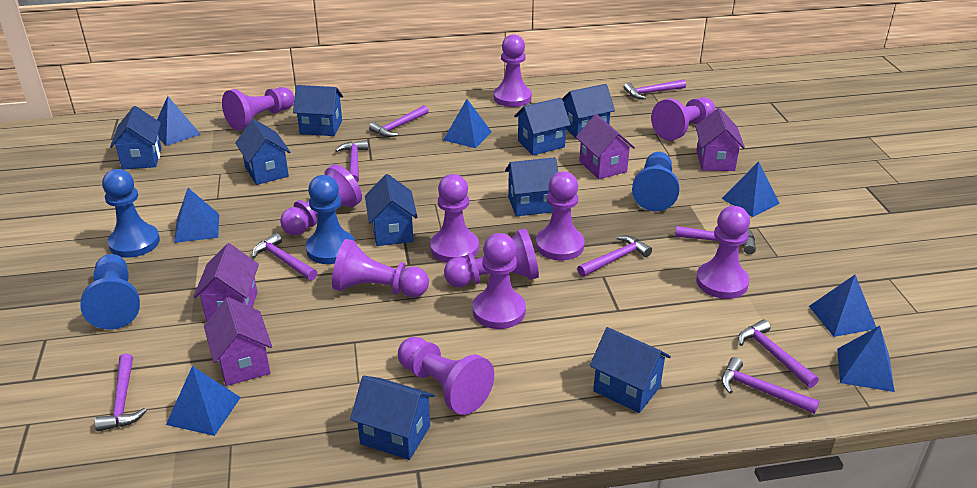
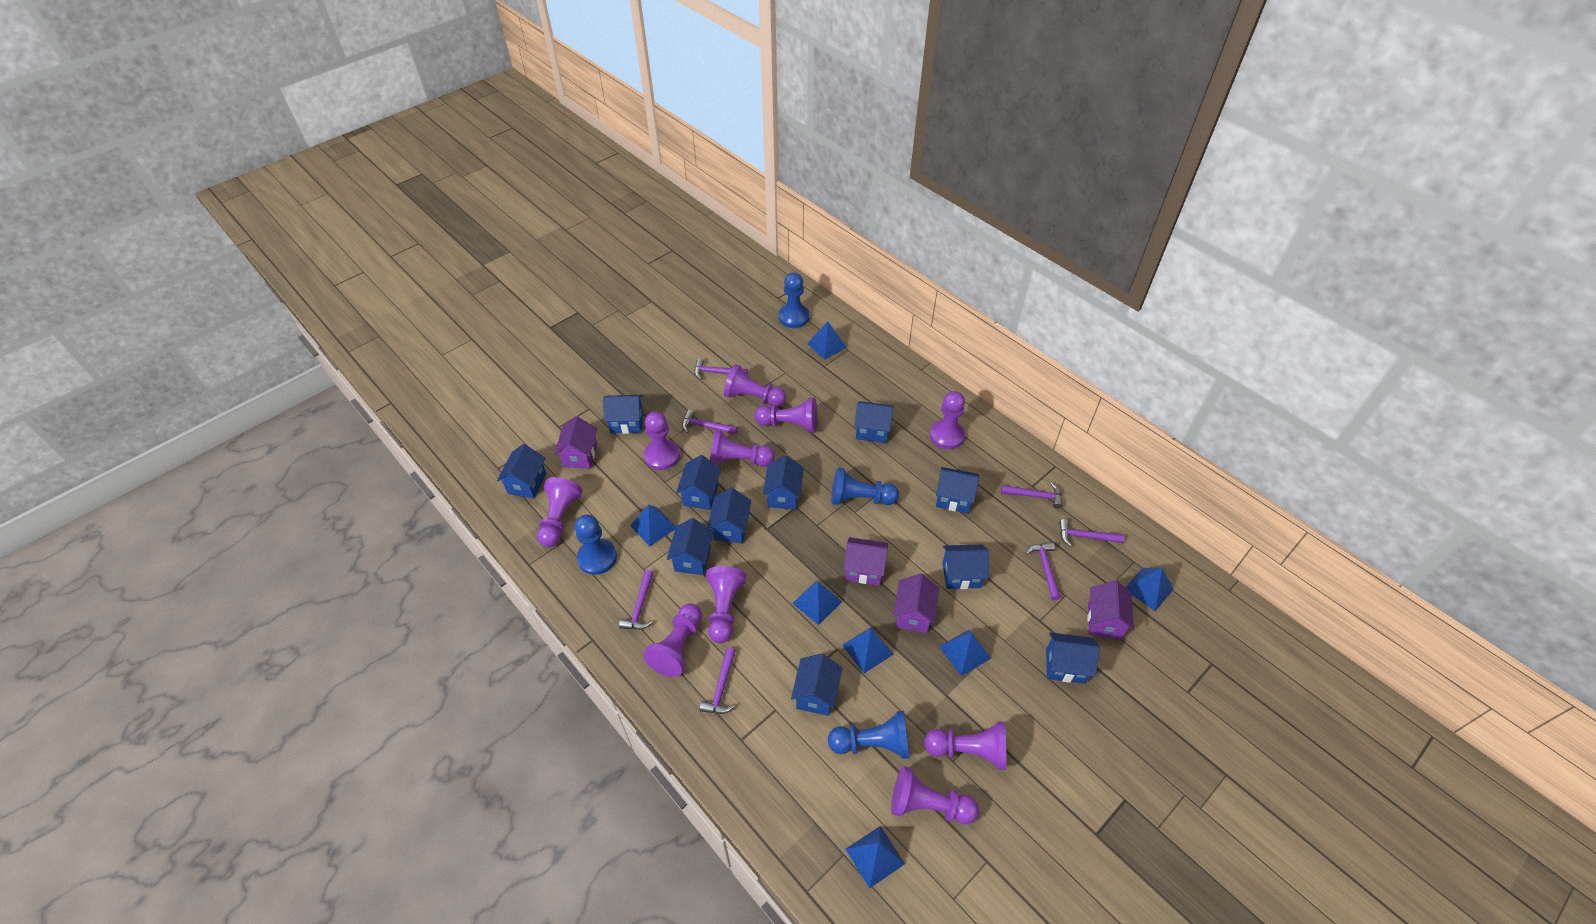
blue house: [110,106,162,169] [235,119,290,185] [293,85,343,136] [350,376,435,460] [365,174,417,246] [505,157,558,216] [514,98,571,155] [562,84,615,140] [590,327,671,413] = 9 -> [497,444,546,499] [603,395,643,434] [667,518,714,575] [676,455,721,510] [708,488,751,543] [763,455,804,510] [791,653,843,716] [854,401,894,443] [936,467,979,513] [942,545,989,589] [1046,632,1100,684] = 11
purple hammer: [95,354,147,431] [252,233,318,281] [335,140,368,183] [369,105,429,137] [577,236,652,277] [624,79,686,99] [675,226,756,254] [721,357,820,414] [738,319,819,388] = 9 -> [619,570,653,630] [682,409,738,435] [694,358,748,380] [699,647,736,714] [1001,482,1062,509] [1025,542,1061,601] [1059,519,1124,547] = 7
purple pawn: [222,87,294,131] [280,164,362,235] [332,239,429,297] [398,337,494,415] [430,174,479,263] [444,228,539,287] [473,233,526,329] [494,34,532,107] [536,171,585,260] [651,97,715,141] [696,206,750,299] = 11 -> [537,477,582,547] [643,603,702,677] [644,411,680,470] [706,566,747,643] [710,429,775,467] [724,364,786,407] [755,398,818,433] [891,766,979,824] [924,722,1006,770] [930,391,965,449] = 10

